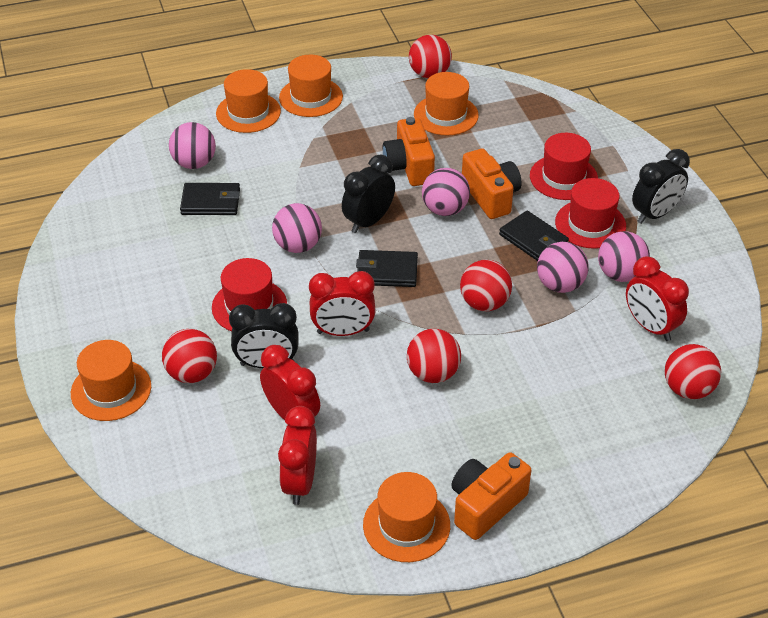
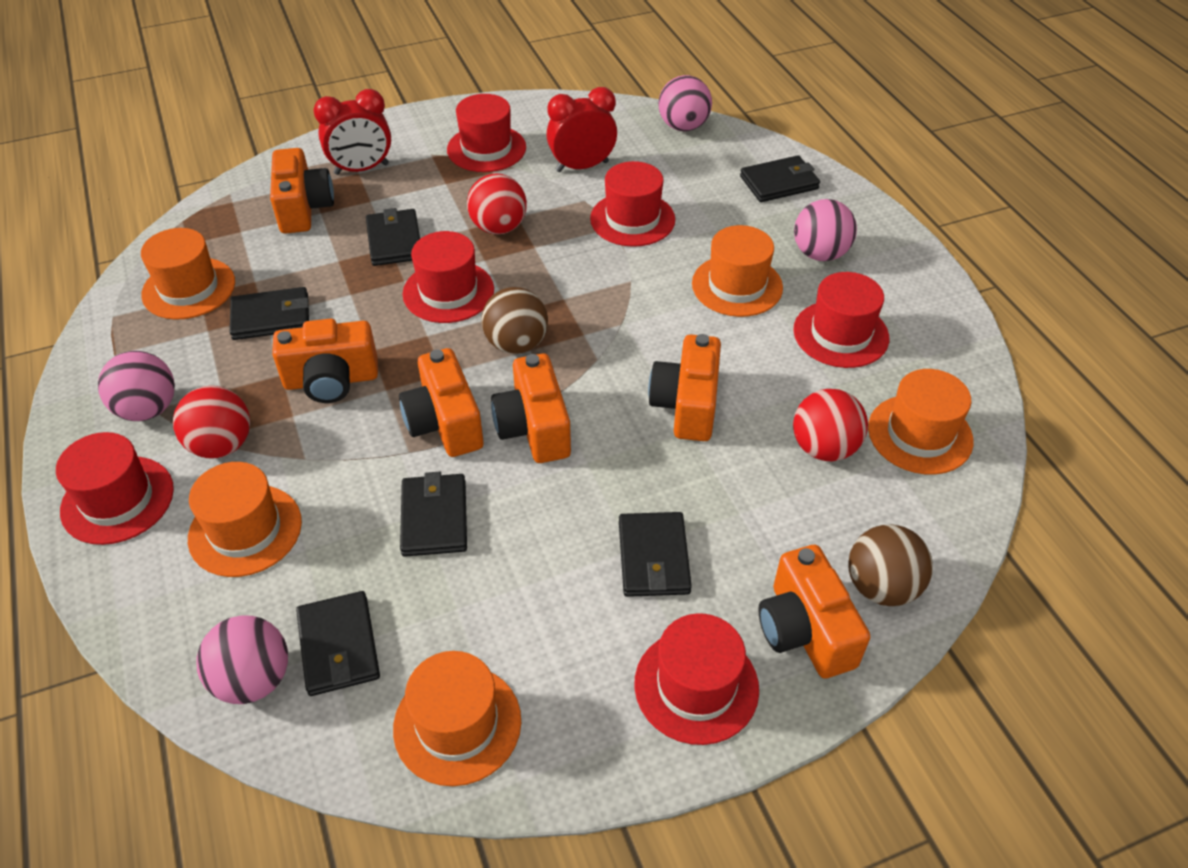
black clock: [229,303,298,368] [342,154,395,233] [632,149,690,224] = 3 -> none = 0
black wallet: [180,183,240,215] [356,250,418,287] [499,210,569,261] = 3 -> [230,287,309,340] [296,591,380,696] [366,208,420,266] [400,472,467,557] [619,512,692,597] [740,155,820,202] = 6
brown ball: none = 0 -> [481,287,548,354] [848,524,933,606] = 2
orange camera: [383,117,435,186] [451,452,531,540] [462,148,522,219] = 3 -> [270,148,334,234] [272,319,378,403] [399,348,484,457] [491,353,571,463] [648,334,721,441] [758,545,870,679] = 6
pink ball: [169,122,216,169] [272,203,322,253] [422,168,470,216] [537,242,589,293] [598,231,650,282] = 5 -> [98,351,175,421] [196,615,288,704] [658,75,712,131] [794,199,857,261] = 4
red ball: [162,329,217,383] [407,329,461,383] [409,35,452,78] [460,260,512,311] [665,344,721,399] = 5 -> [173,386,250,459] [467,173,527,234] [793,389,868,461] = 3
red clock: [260,345,320,420] [278,406,317,505] [309,271,376,336] [626,256,689,341] = 4 -> [314,89,391,175] [547,87,617,172] = 2
red hat: [212,258,287,331] [530,133,598,200] [555,178,626,249] = 3 -> [56,432,174,545] [403,231,494,323] [447,94,526,172] [590,161,675,247] [634,613,759,745] [793,272,889,368] = 6

